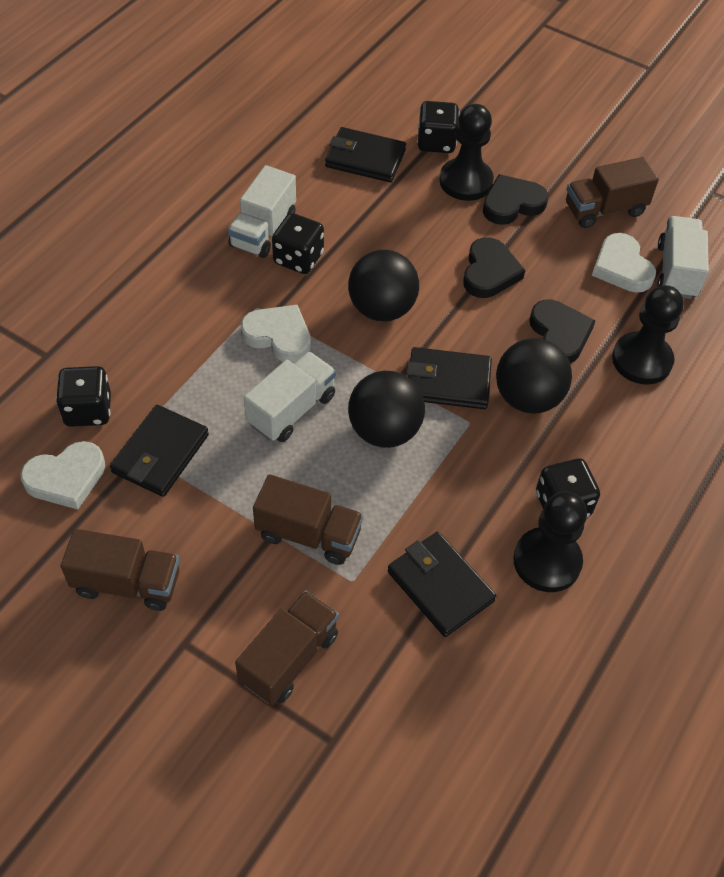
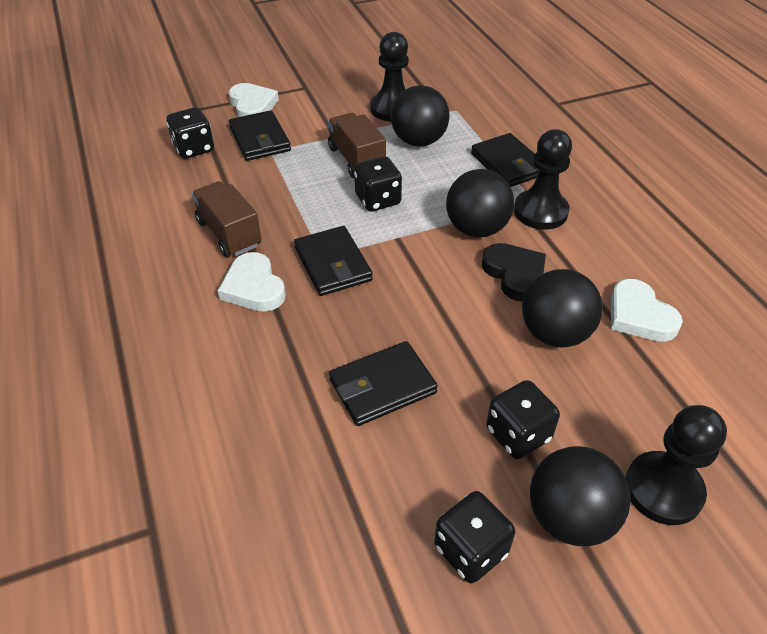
black ball: [348,250,419,321] [348,371,425,448] [496,338,572,413] = 3 -> [391,85,450,146] [446,169,514,237] [522,269,603,347] [530,446,631,546] = 4
black heart: [463,237,525,298] [483,174,549,225] [529,300,596,363] = 3 -> [482,243,546,301] = 1
brown truck: [61,529,179,611] [235,590,339,705] [253,474,363,565] [566,157,659,228] = 4 -> [192,181,262,257] [328,113,386,178] = 2
white truck: [228,165,296,258] [244,351,336,442] [657,216,709,299] = 3 -> none = 0

